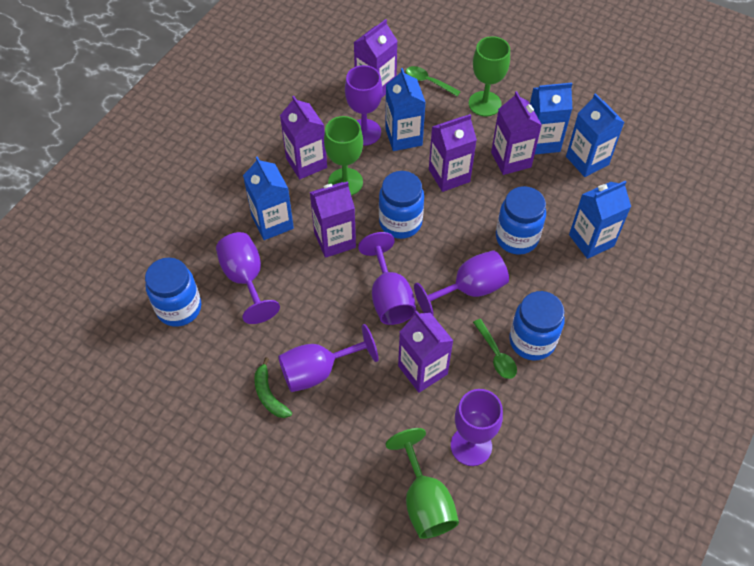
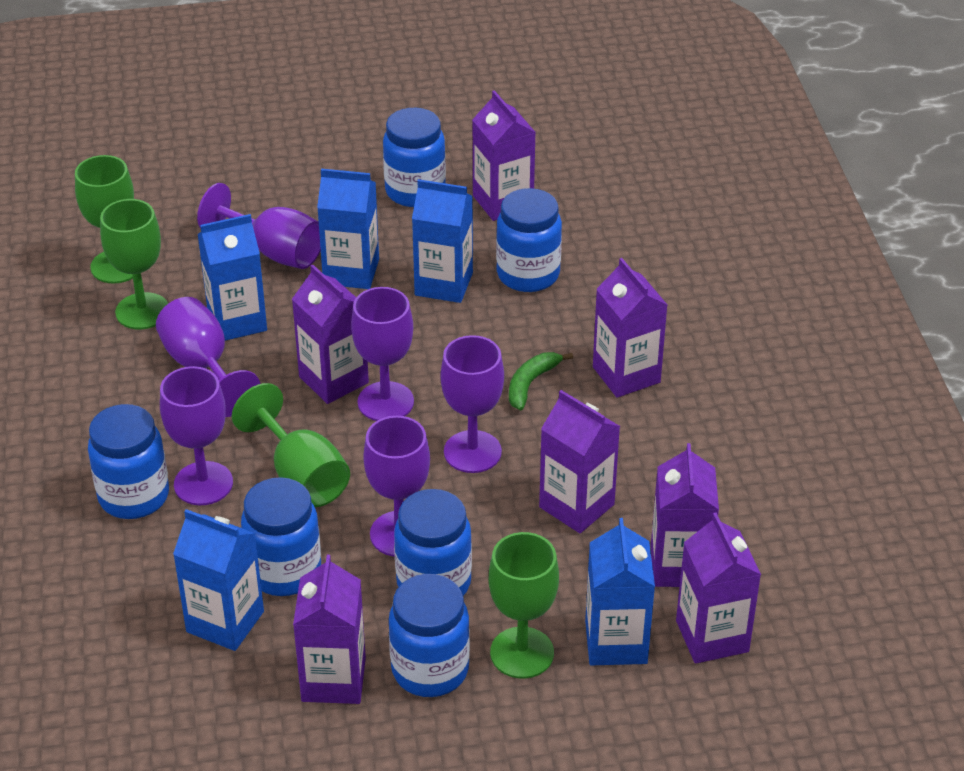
blue jar: [145,258,201,327] [379,171,424,239] [496,186,546,255] [509,291,565,361] = 4 -> [88,404,169,519] [241,477,321,596] [383,108,446,207] [389,574,470,697] [394,489,472,596] [496,188,562,292] = 6
green goblet: [324,116,363,196] [385,428,459,539] [469,36,510,116] = 3 -> [75,155,134,284] [100,199,168,329] [232,383,350,507] [489,532,559,679] = 4
green spoon: [406,66,461,96] [473,319,517,379] = 2 -> none = 0
purple carton: [280,96,327,179] [310,182,356,258] [354,19,397,97] [398,311,453,393] [429,114,477,192] [491,91,542,175] = 6 -> [292,265,369,404] [293,555,366,704] [472,90,536,221] [539,390,620,533] [593,258,667,398] [651,443,719,587] [676,513,761,664] = 7

